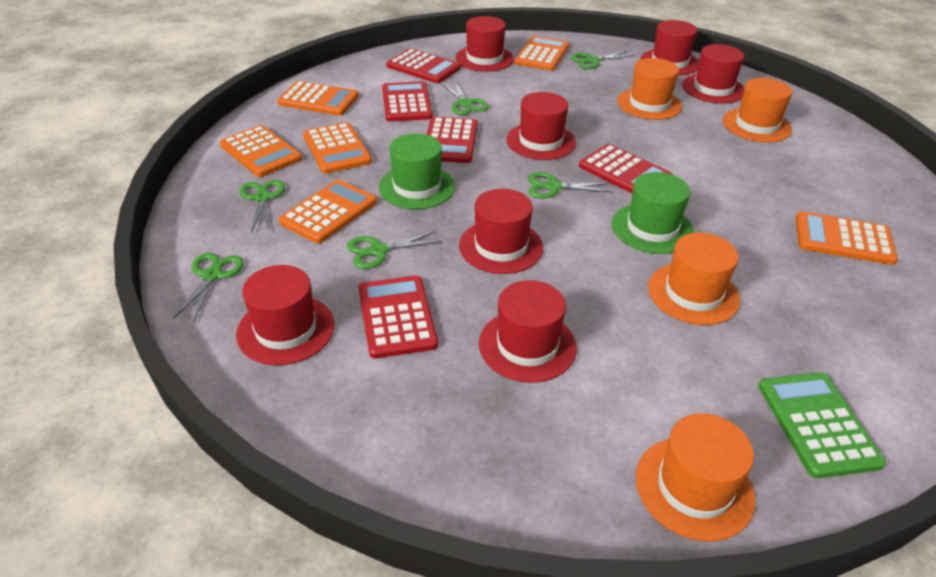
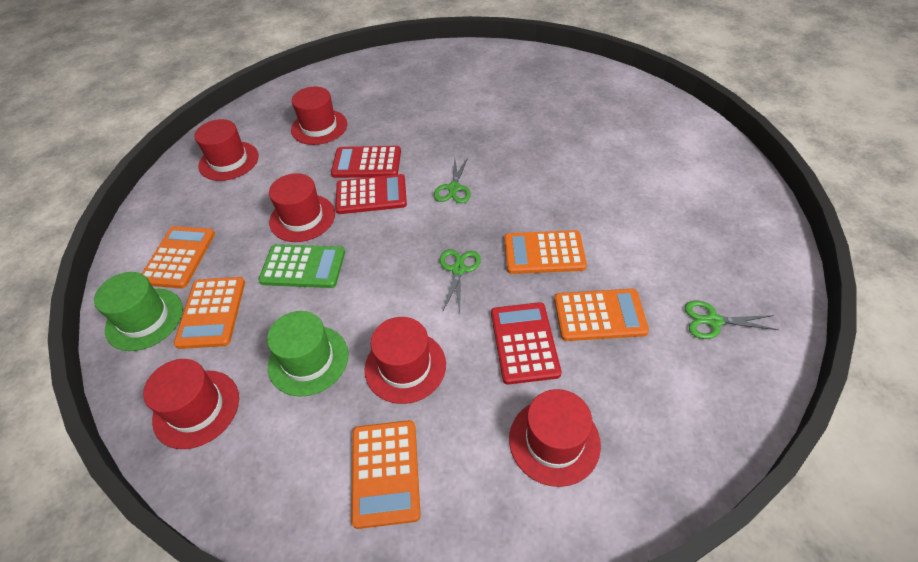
green scissors: [173,253,244,322] [239,180,285,232] [347,231,442,269] [441,80,489,115] [528,172,612,198] [571,51,634,69] = 6 -> [434,158,471,203] [440,249,481,312] [684,301,779,339] = 3
orange calculator: [220,125,302,177] [277,81,359,116] [279,180,377,243] [303,122,372,174] [514,36,569,71] [796,211,898,265] = 6 -> [142,226,215,289] [174,277,245,349] [351,420,421,529] [504,230,587,274] [554,289,649,341] = 5
orange hat: [617,58,682,120] [636,413,755,542] [648,233,740,325] [723,78,793,143] = 4 -> none = 0
red calculator: [359,275,438,359] [382,81,433,122] [386,48,461,83] [426,117,478,163] [579,144,672,193] = 5 -> [331,146,401,178] [335,174,407,214] [491,302,561,385] = 3
red hat: [236,265,334,365] [456,16,514,72] [459,189,543,274] [479,280,577,383] [506,92,576,160] [641,20,699,75] [682,44,744,103] = 7 -> [143,359,239,449] [194,119,259,181] [269,173,335,242] [291,87,347,145] [364,317,446,404] [509,389,601,487] = 6

